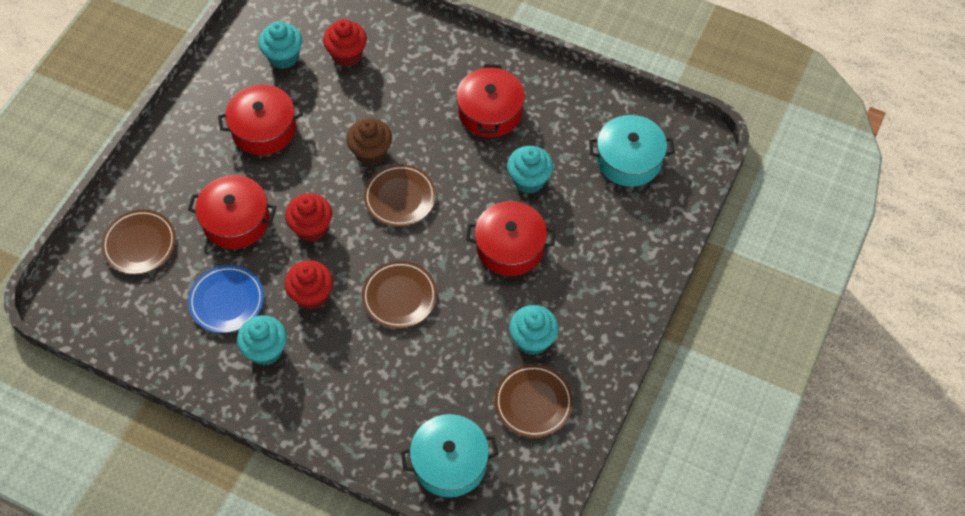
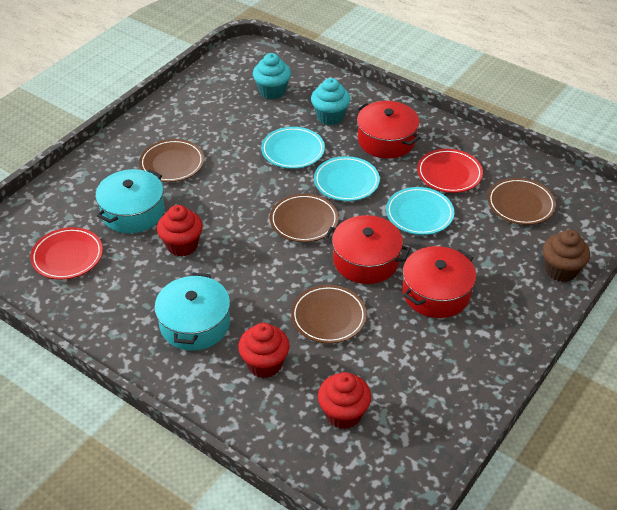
blue plate: [188,265,264,333] = 1 -> none = 0
red plate: none = 0 -> [30,227,103,280] [417,149,483,193] = 2
red pot: [188,175,276,249] [218,85,303,155] [456,64,525,138] [466,201,555,276] = 4 -> [324,215,411,284] [356,101,421,159] [403,246,476,318] = 3
turquoise cupcake: [237,315,287,365] [258,21,302,69] [507,146,553,193] [509,305,559,355] = 4 -> [253,53,291,100] [311,78,350,125] = 2
turquoise plate: none = 0 -> [261,127,325,169] [314,156,380,201] [386,187,454,235] = 3

